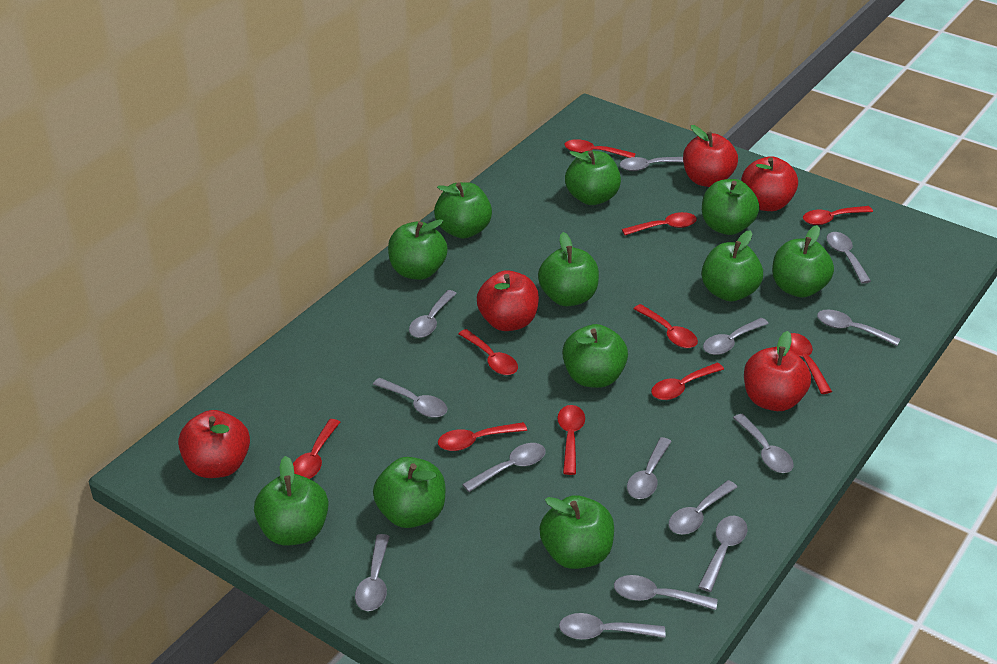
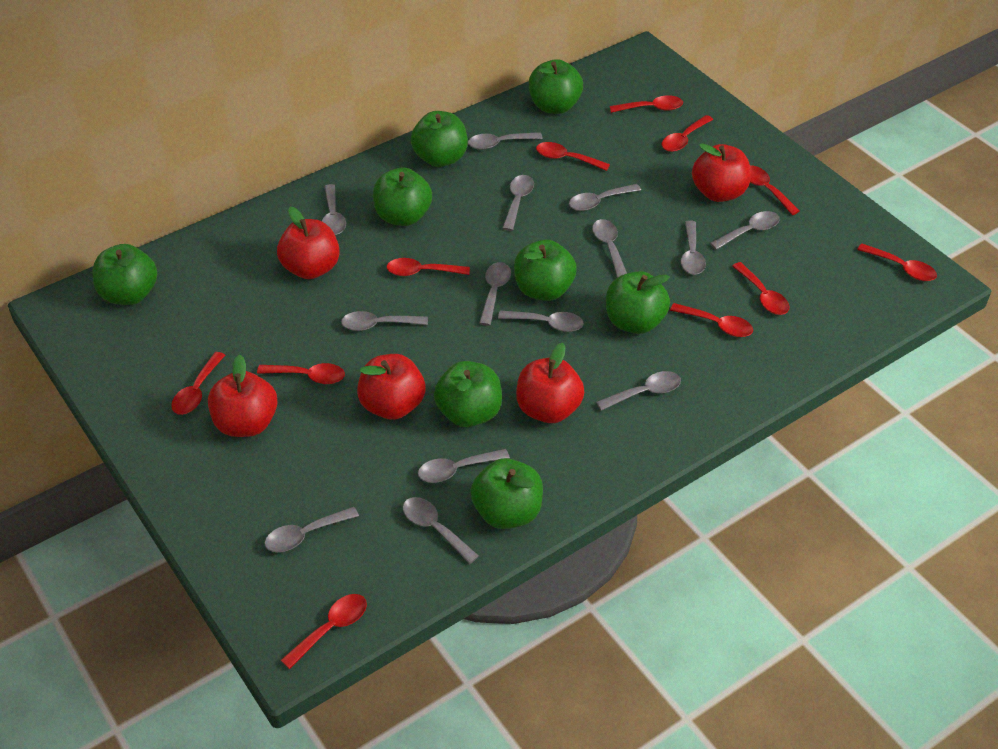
green apple: [254,456,328,546] [373,457,445,528] [388,219,448,280] [434,182,492,239] [538,232,599,306] [539,495,614,569] [562,324,628,388] [565,150,621,205] [701,230,763,302] [702,179,760,235] [772,225,834,298] = 11 -> [93,244,157,305] [373,168,432,226] [411,111,468,167] [434,361,502,427] [471,458,543,529] [514,240,577,301] [529,59,583,114] [606,271,670,334] = 8
red spoon: [293,419,340,479] [438,422,527,451] [458,329,518,375] [557,405,585,475] [564,139,636,158] [622,212,697,235] [633,304,698,348] [651,363,724,400] [790,333,832,394] [803,206,873,225] = 10 -> [171,352,225,415] [257,363,345,384] [281,594,367,669] [386,258,470,276] [536,142,610,171] [610,95,683,113] [662,115,713,152] [670,303,753,337] [732,262,789,315] [750,165,800,215] [857,244,937,281] = 11

